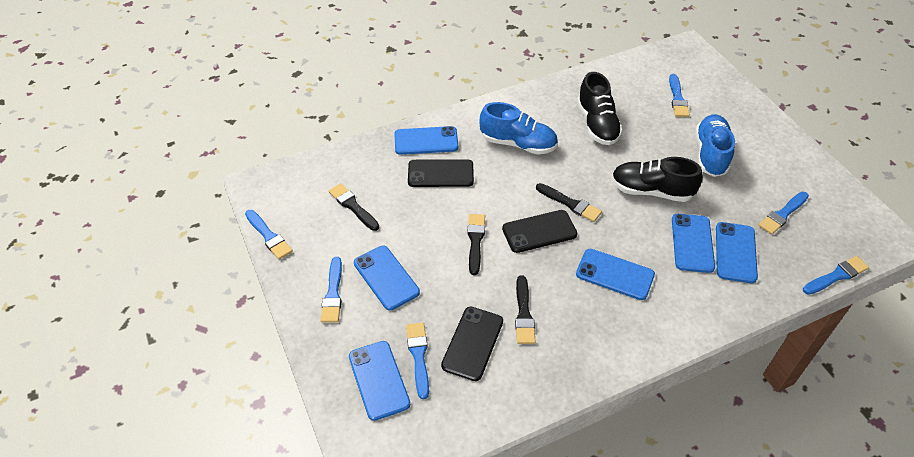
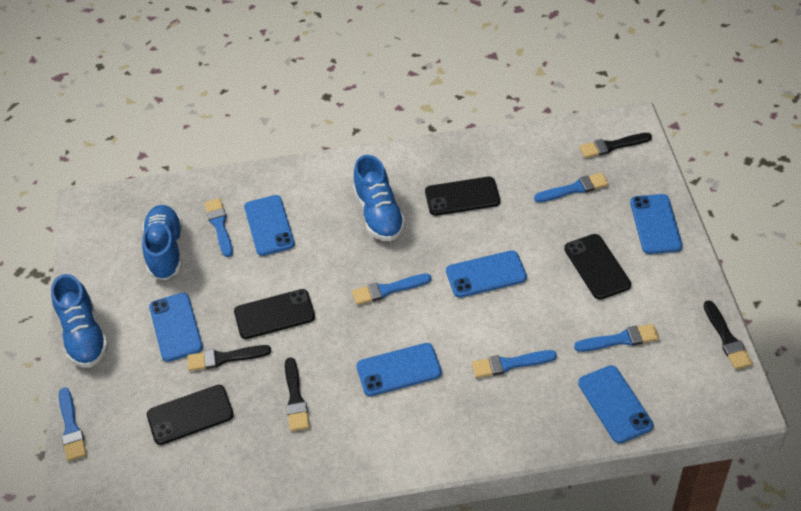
black phone: [408,159,474,187] [441,307,503,381] [502,210,577,253] = 3 -> [147,385,234,445] [234,289,315,339] [425,177,500,216] [564,234,631,300] = 4
black shoe: [577,72,623,145] [611,157,703,202] = 2 -> none = 0
blue shoe: [480,102,558,155] [695,114,735,177] = 2 -> [51,274,109,368] [142,205,183,280] [353,155,406,241] = 3

